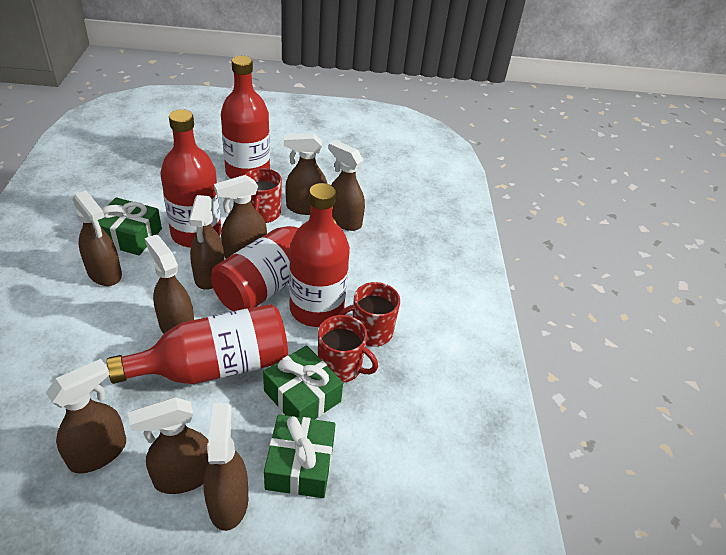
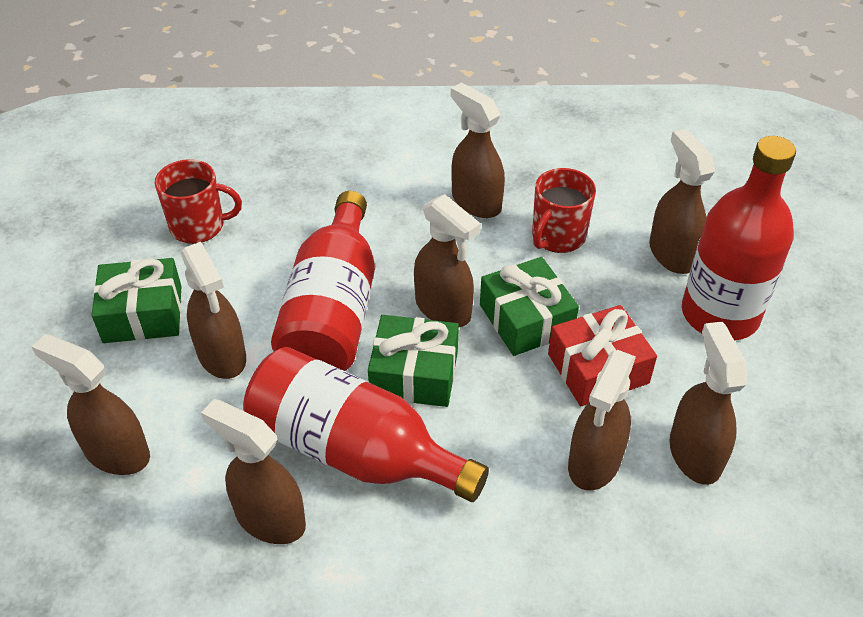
brown spray bottle: [46,359,126,473] [72,190,122,286] [128,397,209,494] [145,234,194,334] [189,195,224,290] [204,403,248,531] [214,175,267,259] [284,133,327,215] [328,140,365,231] = 9 -> [32,334,150,475] [181,242,246,379] [201,399,306,544] [414,194,481,327] [451,82,505,218] [568,350,636,491] [649,129,715,274] [669,322,748,485] = 8
red bottle: [107,304,288,384] [161,109,221,248] [211,218,337,311] [221,56,270,179] [289,183,350,327] = 5 -> [243,347,489,502] [271,191,375,371] [682,136,796,341] = 3
red gift: none = 0 -> [548,305,657,406] = 1
red mug: [245,168,282,223] [318,315,378,383] [338,282,400,347] = 3 -> [155,159,242,244] [532,168,596,253] = 2

